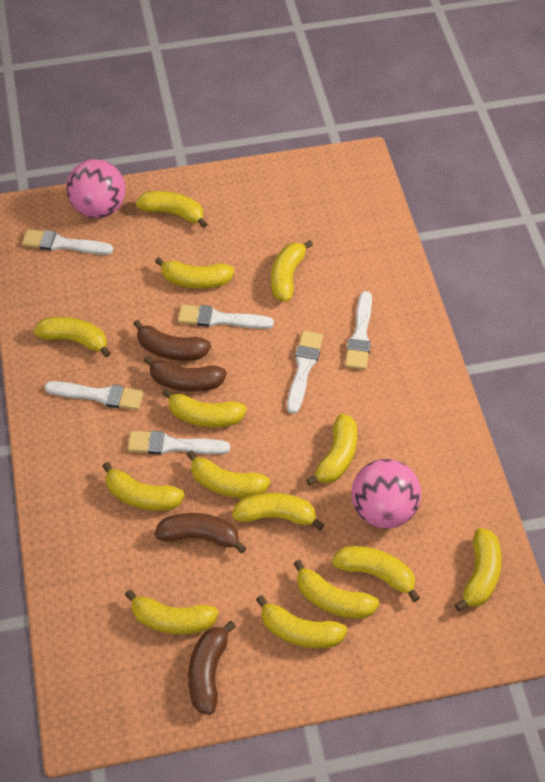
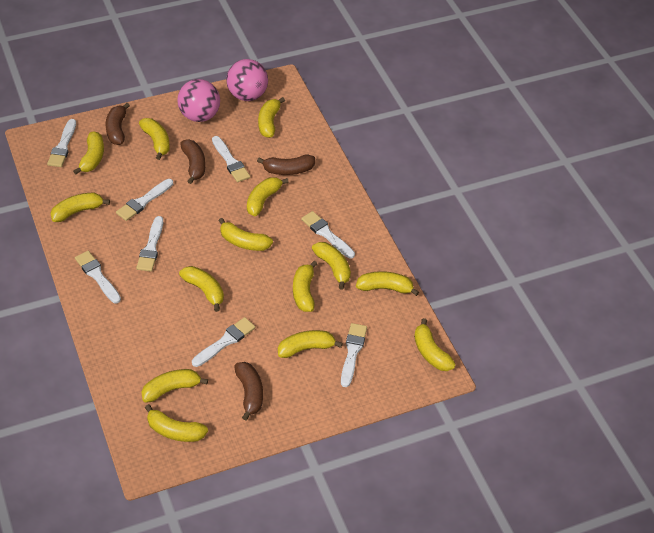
white brush: [22,229,113,255] [45,381,144,410] [127,431,230,455] [178,305,274,329] [287,331,323,414] [345,291,372,370] = 6 -> [47,119,76,167] [75,251,121,304] [116,179,173,221] [136,216,163,272] [192,317,255,367] [212,136,250,182] [301,211,355,259] [341,323,367,387] = 8

